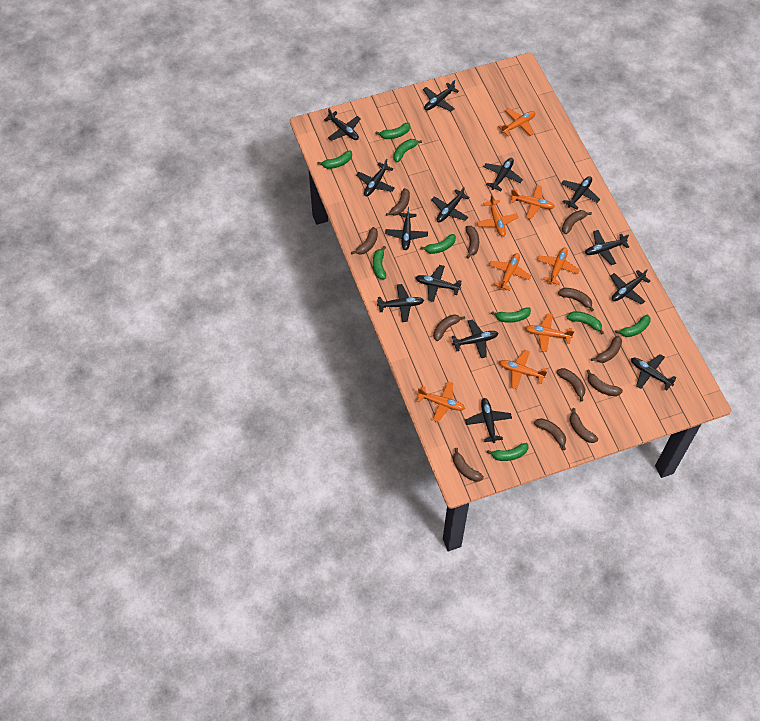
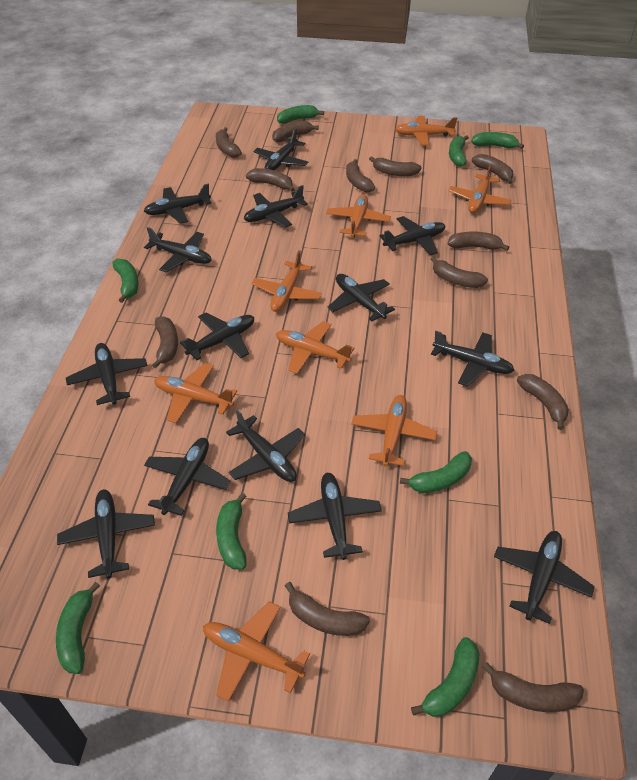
green banana: [318,150,352,169] [373,246,386,279] [376,123,410,139] [393,139,422,162] [420,234,456,254] [487,443,529,461] [491,308,531,323] [567,311,604,334] [615,315,651,337] = 9 -> [56,582,100,674] [112,258,139,303] [216,493,247,570] [277,105,324,124] [400,451,472,493] [411,637,479,717] [449,135,469,167] [471,132,524,149] = 8

